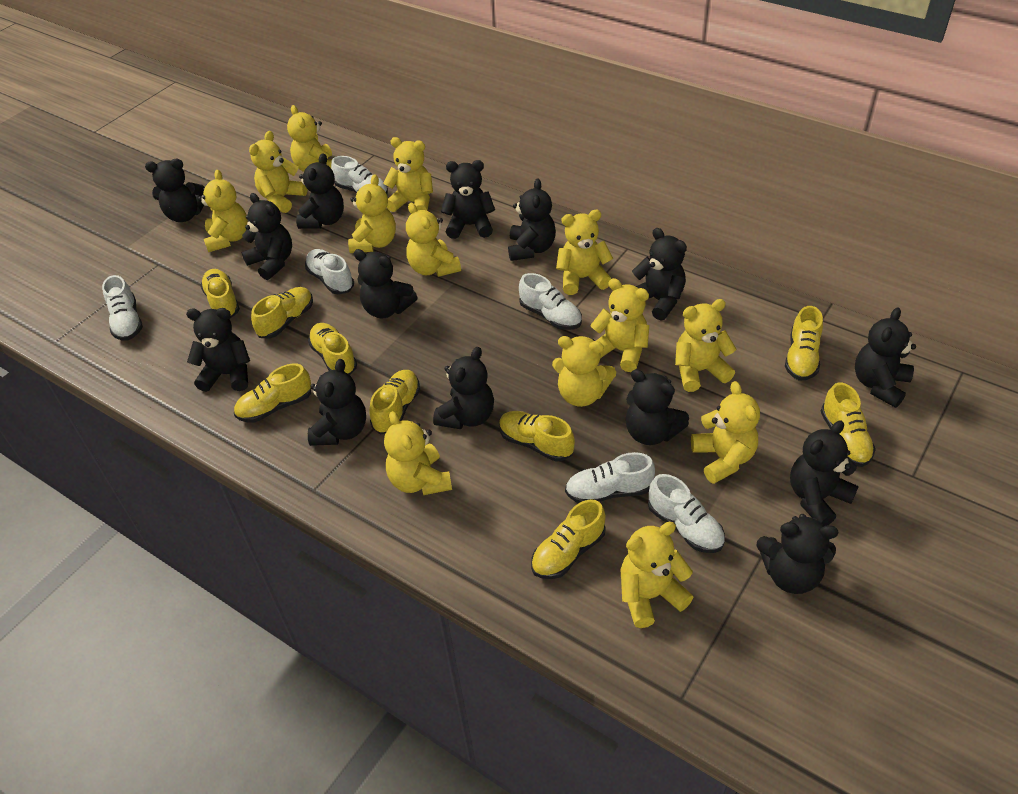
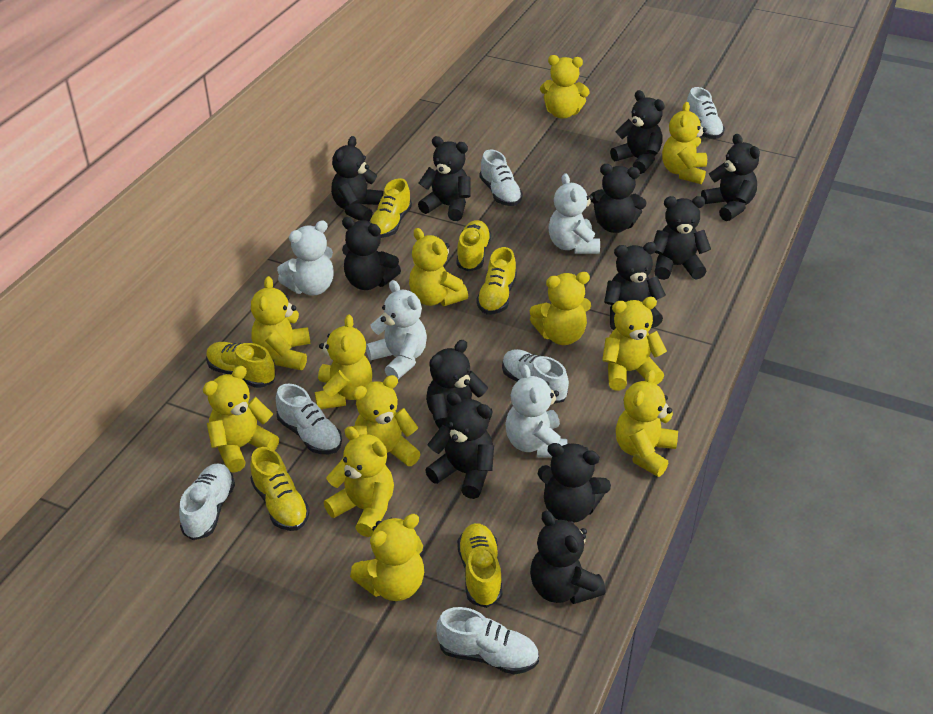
black teddy bear: [145,159,205,222] [186,308,250,392] [241,193,292,280] [296,153,344,229] [308,359,366,446] [354,249,418,318] [433,347,494,429] [441,160,495,239] [508,179,556,261] [626,369,689,445] [632,228,687,320] [757,514,838,594] [790,420,859,526] [855,307,916,408] = 14 -> [331,136,384,221] [342,217,401,290] [418,136,471,221] [425,392,494,499] [426,340,493,429] [530,510,606,604] [538,443,611,522] [591,164,646,233] [604,242,666,330] [610,90,665,174] [654,196,711,280] [701,134,760,221] = 12
white teddy bear: none = 0 -> [277,220,334,296] [366,280,427,379] [505,364,567,458] [548,173,600,254] = 4
yellow shoe: [200,269,240,319] [234,364,311,423] [251,287,313,339] [308,323,357,375] [369,370,420,434] [499,411,575,462] [531,499,606,579] [785,306,823,381] [821,382,876,467] = 9 -> [206,342,276,388] [250,447,310,531] [370,178,412,238] [456,220,491,271] [457,523,502,608] [476,247,517,315] = 6
yellow teddy bear: [198,170,248,252] [249,131,308,213] [287,105,332,172] [348,174,396,253] [383,137,433,212] [384,411,452,495] [406,203,461,277] [552,336,616,407] [556,210,613,295] [590,278,649,372] [621,522,693,628] [675,299,737,392] [691,381,760,484] = 13 -> [203,366,279,473] [251,276,310,370] [315,315,372,409] [324,426,394,537] [350,514,424,601] [351,375,421,466] [409,228,468,306] [530,272,591,345] [540,55,590,119] [602,297,667,391] [616,369,678,477] [662,102,707,184] = 12

